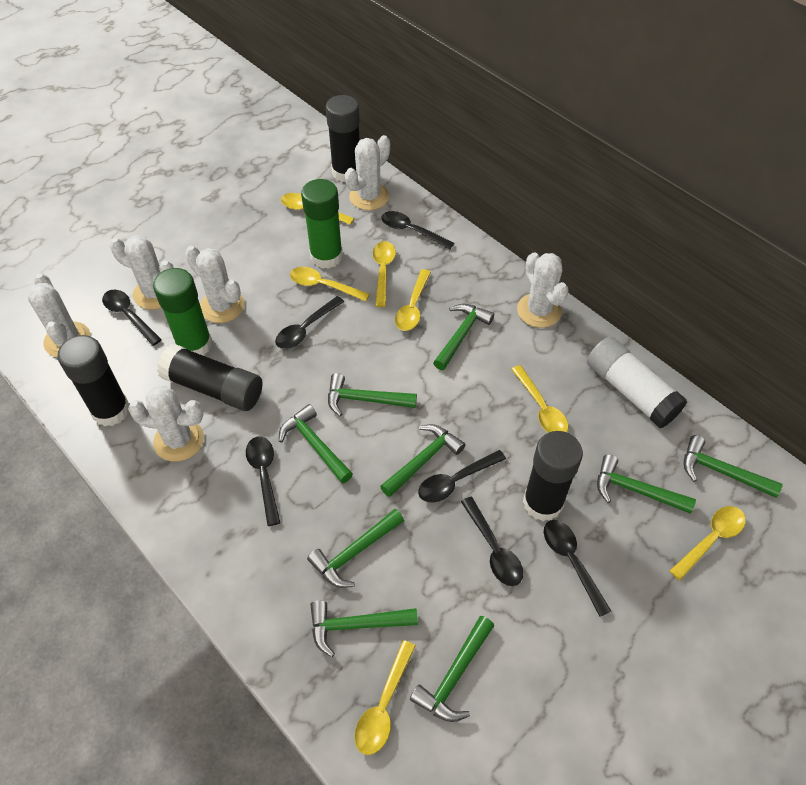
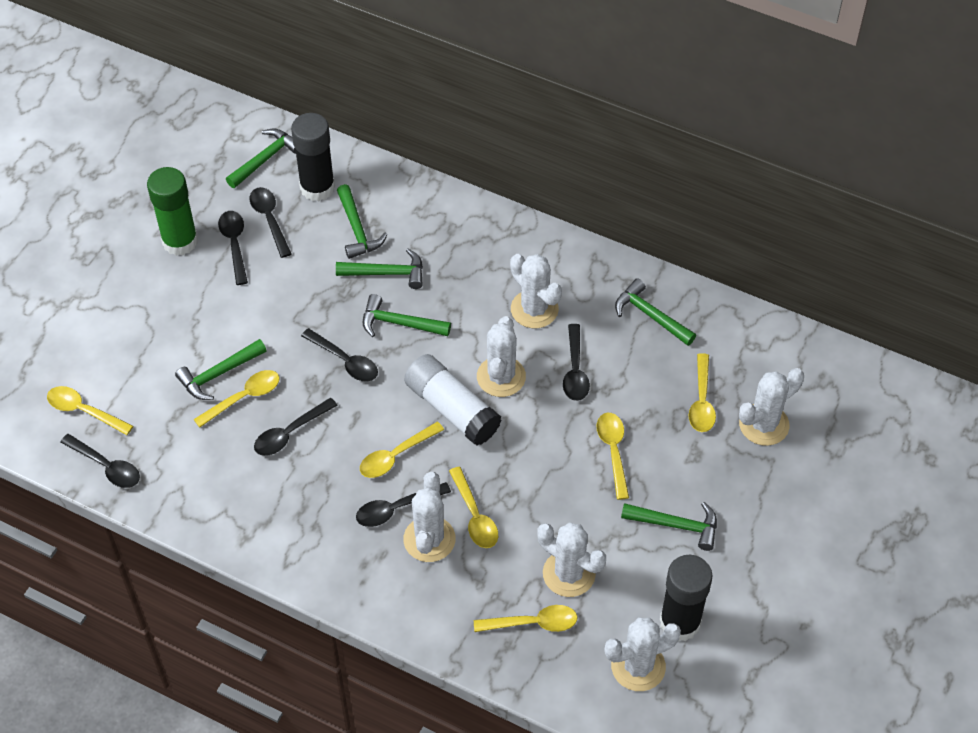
black glue stick: [57,335,129,426] [157,344,263,411] [326,95,360,182] [523,431,583,521] = 4 -> [291,113,335,201] [660,555,713,641] = 2
green glue stick: [153,268,212,356] [301,179,343,269] = 2 -> [147,167,198,256] = 1
green hammer: [279,404,353,483] [307,509,404,588] [310,600,418,657] [328,373,417,416] [380,424,465,497] [410,616,494,722] [433,304,494,370] [597,454,696,514] [684,435,783,498] = 9 -> [175,339,267,400] [226,129,296,188] [336,249,423,289] [337,184,387,259] [363,294,451,337] [615,278,696,346] [621,502,717,551] = 7

